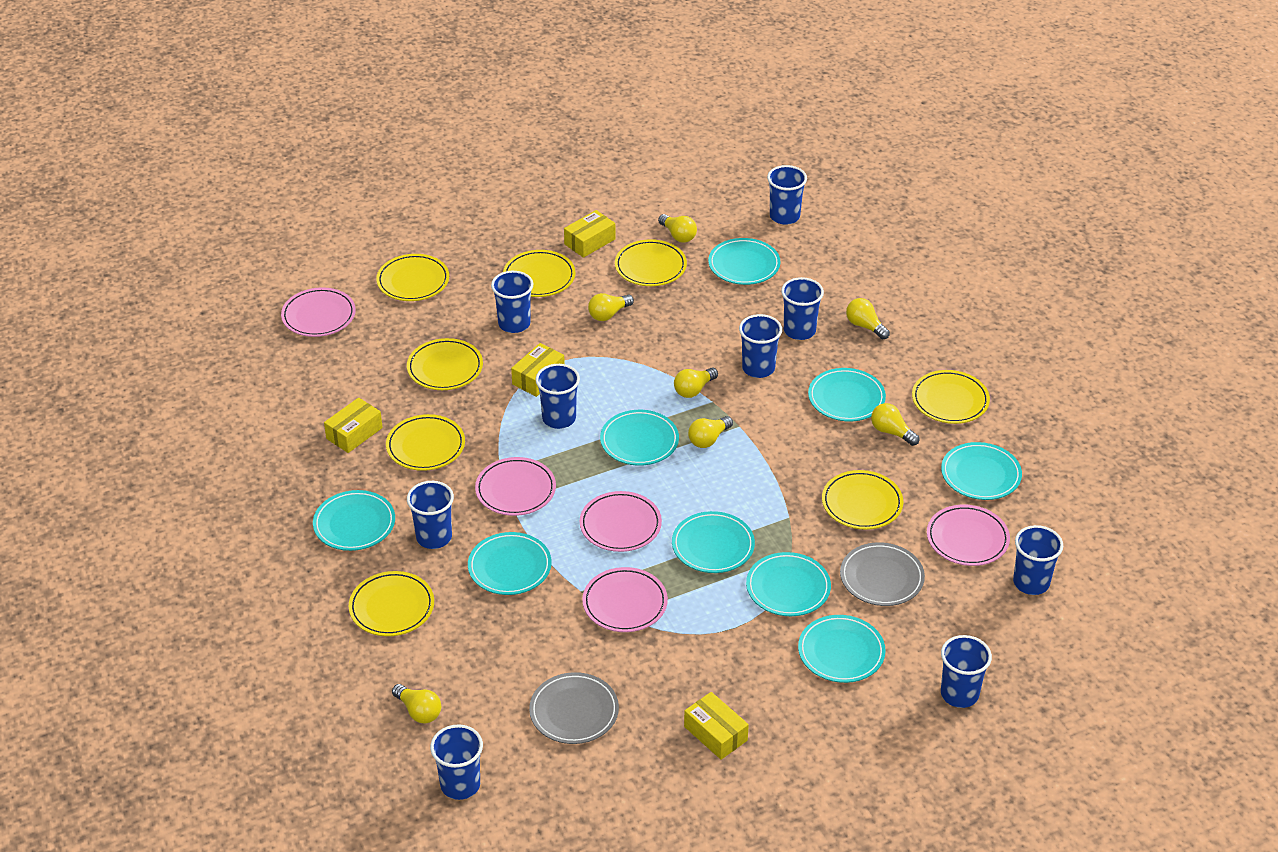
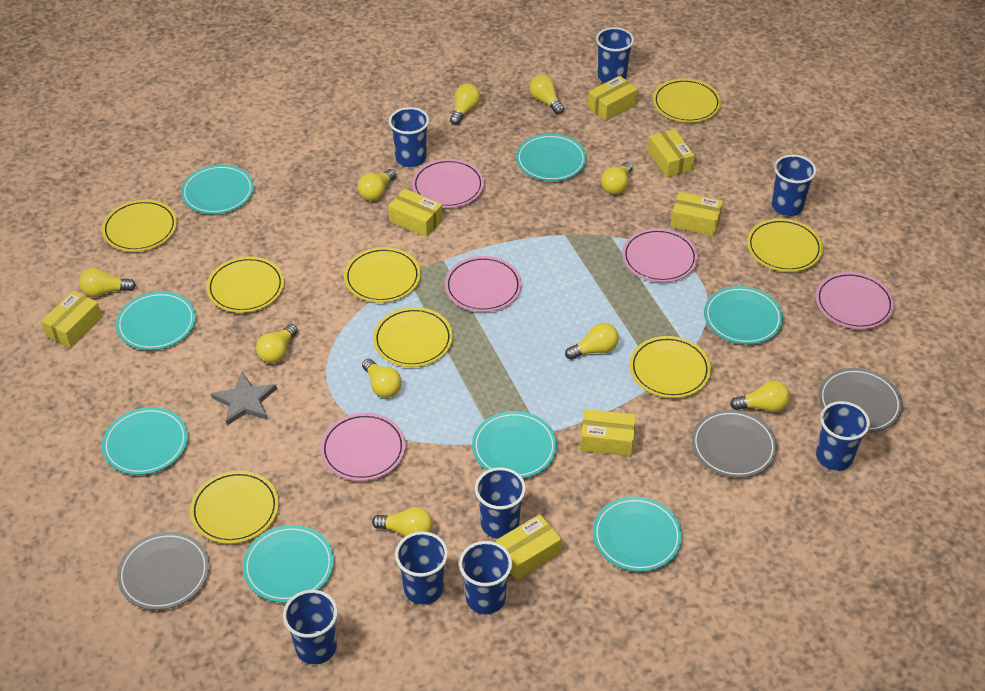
blue cup: [407,481,454,549] [430,724,483,800] [491,271,533,333] [536,364,580,429] [739,314,782,378] [767,165,807,225] [781,277,824,340] [941,635,992,708] [1013,525,1063,595] = 9 -> [283,590,338,665] [389,107,429,167] [395,531,448,605] [459,541,512,614] [475,467,526,539] [596,27,634,83] [772,155,816,216] [816,401,870,471] = 8
grey plate: [529,672,619,744] [840,542,925,606] = 2 -> [117,532,209,610] [692,410,777,478] [819,368,903,433] = 3
grey star: none = 0 -> [211,372,277,426] = 1
turquoise plate: [313,490,395,551] [468,532,552,595] [600,410,679,466] [672,511,755,573] [708,238,780,285] [746,552,831,616] [798,615,886,683] [808,368,886,421] [941,442,1022,500] = 9 -> [102,407,188,475] [116,291,196,350] [181,165,254,214] [243,525,334,603] [472,411,557,478] [516,134,587,181] [593,497,682,572] [704,286,783,345] = 8
yellow box: [324,397,383,453] [511,343,565,397] [564,210,616,258] [684,692,749,760] = 4 -> [41,291,102,348] [388,189,443,237] [495,514,562,580] [580,409,636,457] [588,76,638,121] [648,129,695,178] [671,192,723,236] = 7
yellow light bulb: [392,684,441,724] [588,293,634,321] [658,214,697,243] [674,368,718,398] [688,416,733,448] [846,298,890,340] [871,403,919,446] = 7 -> [79,268,136,297] [256,324,298,363] [358,169,396,201] [362,359,402,398] [372,507,433,537] [450,83,480,125] [529,75,564,114] [565,323,619,360] [601,162,633,194] [730,381,790,412] = 10

